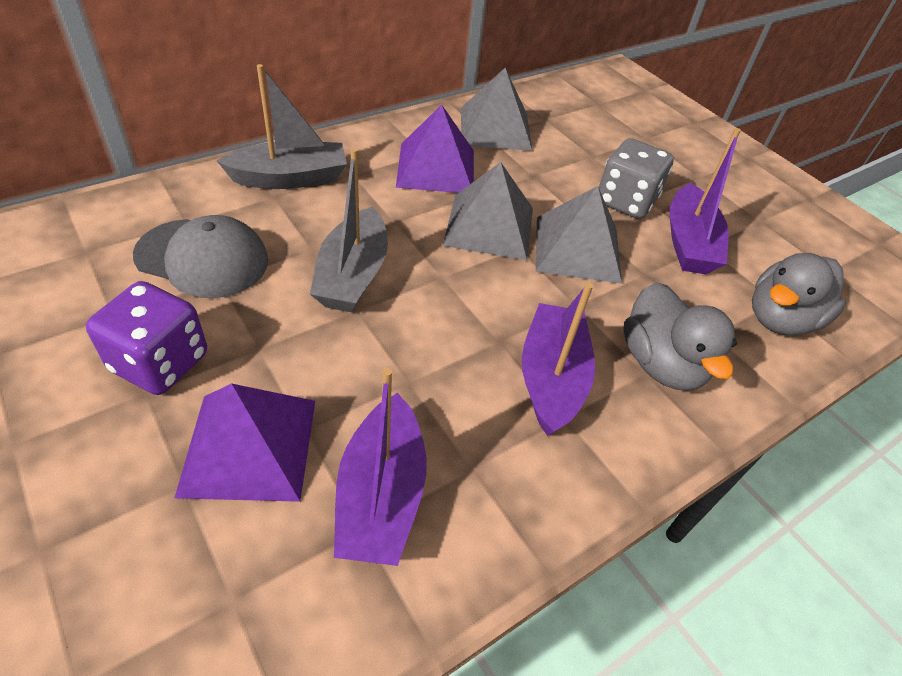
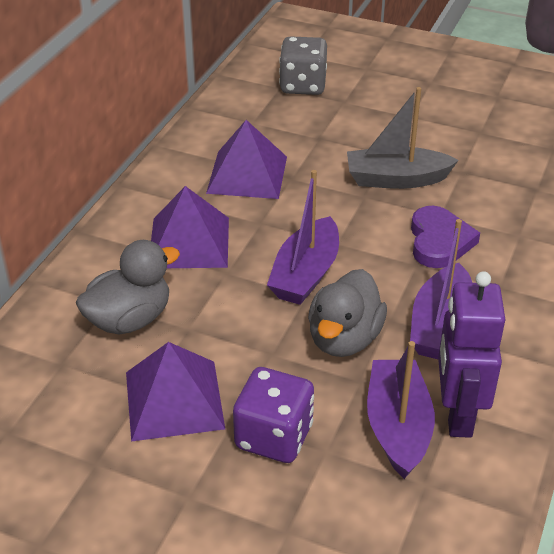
grey boat: [217,64,347,189] [310,148,388,312] = 2 -> [347,87,459,189] = 1
grey cap: [133,215,268,298] = 1 -> none = 0
grey pyramid: [443,162,533,260] [461,68,533,151] [536,186,622,284] = 3 -> none = 0
purple heart: none = 0 -> [411,206,480,268] = 1
purple pyramid: [175,383,315,502] [396,104,474,193] = 2 -> [126,342,225,442] [151,186,229,268] [206,120,287,199] = 3
purple robot: none = 0 -> [438,271,505,438] = 1

